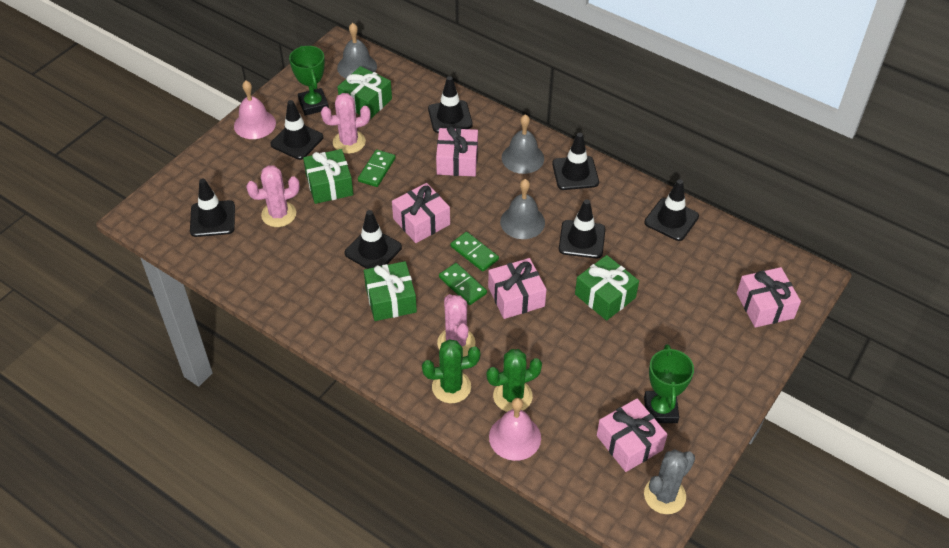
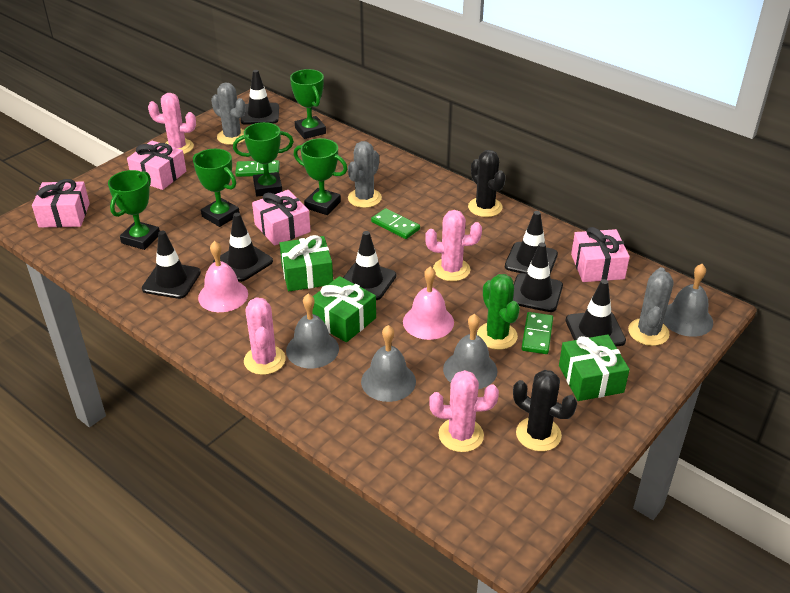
black cactus: none = 0 -> [468,150,506,217] [513,370,577,452] = 2
green cactus: [422,339,480,403] [486,349,542,412] = 2 -> [477,274,520,350] = 1
green gift: [303,149,354,204] [338,66,392,119] [364,261,417,321] [575,255,639,321] = 4 -> [279,235,333,291] [312,276,376,342] [559,335,630,401] = 3
green trophy: [289,45,329,116] [644,344,694,423] = 2 -> [108,170,160,250] [193,149,240,227] [233,122,294,197] [290,69,326,139] [294,138,347,215] = 5
grey bell: [337,23,377,78] [500,179,545,239] [502,114,544,174] = 3 -> [286,294,339,368] [361,325,416,402] [443,314,497,389] [663,264,713,337] = 4
grey cactus: [644,449,695,514] = 1 -> [211,82,246,145] [348,141,382,208] [628,267,674,346] = 3
pink cactus: [246,165,300,227] [321,93,371,154] [437,294,476,357] = 3 -> [148,93,196,154] [244,297,286,375] [425,210,482,281] [429,370,499,452] = 4
pink gift: [392,183,450,243] [436,126,478,176] [488,258,547,319] [597,399,668,472] [737,267,801,328] = 5 -> [32,179,90,228] [127,140,186,190] [252,190,311,246] [571,227,630,282] = 4

